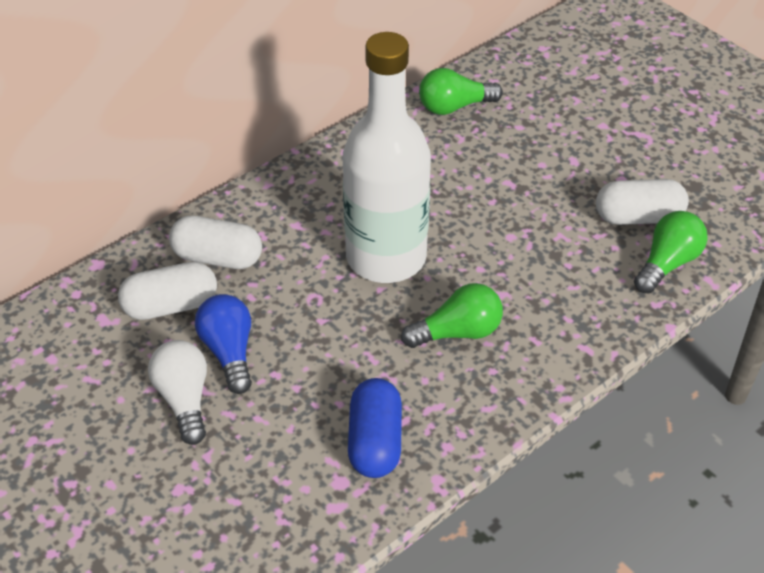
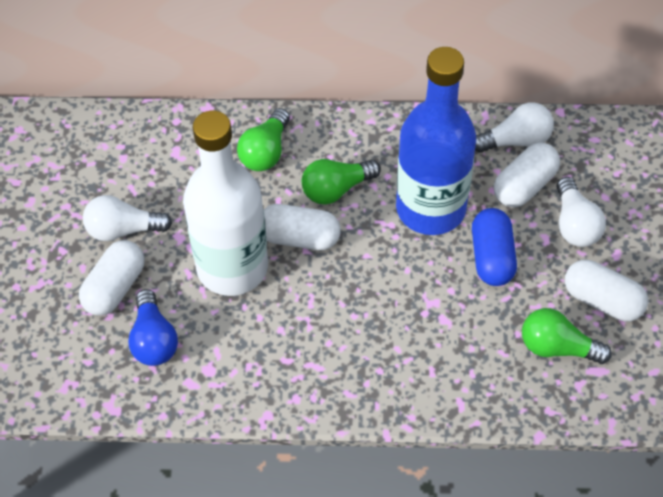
blue bottle: none = 0 -> [396,47,476,235] = 1
white capsule: [118,262,217,320] [169,216,262,269] [596,179,689,225] = 3 -> [79,240,144,316] [264,204,341,250] [494,142,560,207] [565,260,648,322] = 4
white light bulb: [148,340,207,445] = 1 -> [83,195,172,241] [475,102,554,153] [557,177,606,247] = 3

